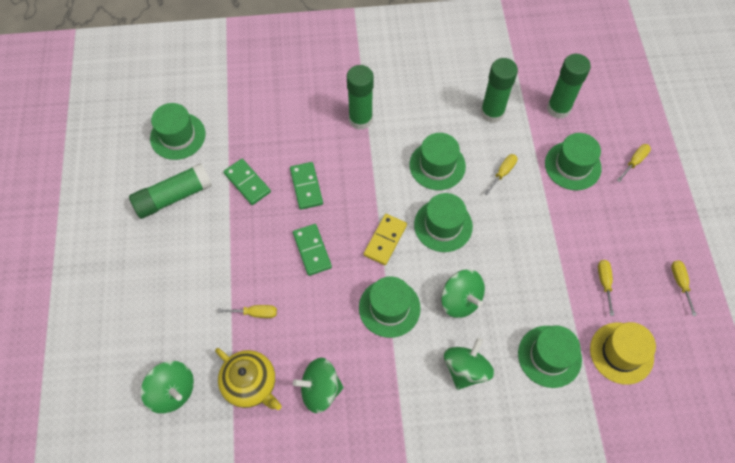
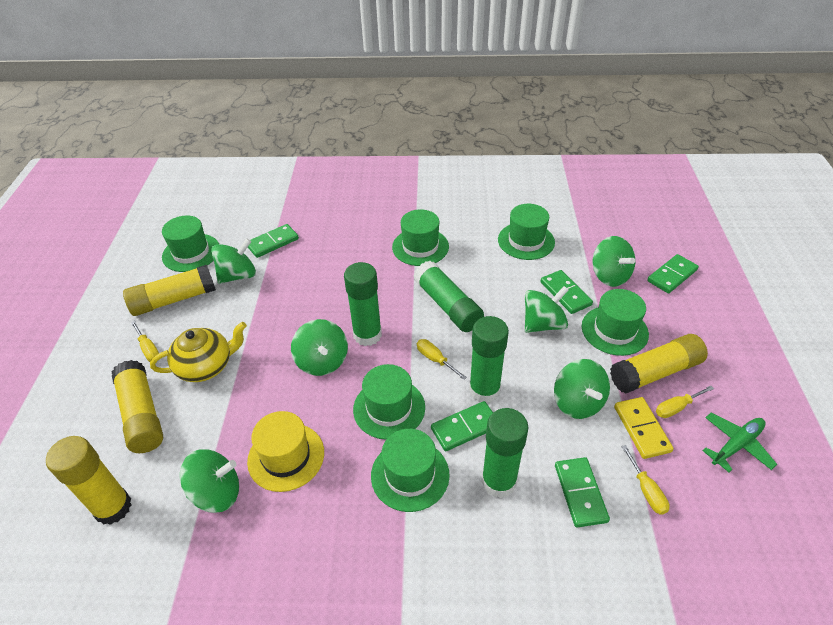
green domino: [223,159,271,205] [290,162,323,210] [293,224,332,276] = 3 -> [248,224,299,258] [431,401,493,451] [540,270,593,314] [555,457,610,528] [647,254,699,293] = 5
green plane: none = 0 -> [703,413,777,472] = 1
green spinning top: [141,361,194,414] [293,358,344,413] [441,269,485,318] [444,338,494,390] = 4 -> [180,449,239,513] [211,238,256,284] [291,319,348,376] [525,286,569,333] [554,359,610,419] [593,236,635,287] = 6
yellow glue stick: none = 0 -> [46,436,132,525] [111,360,163,453] [123,265,216,316] [610,334,708,394] = 4
yellow screwdriver: [217,305,277,318] [484,154,517,195] [598,260,614,316] [617,144,651,182] [671,260,697,316] = 5 -> [131,321,159,362] [417,339,467,380] [621,445,670,515] [656,386,714,418] = 4

